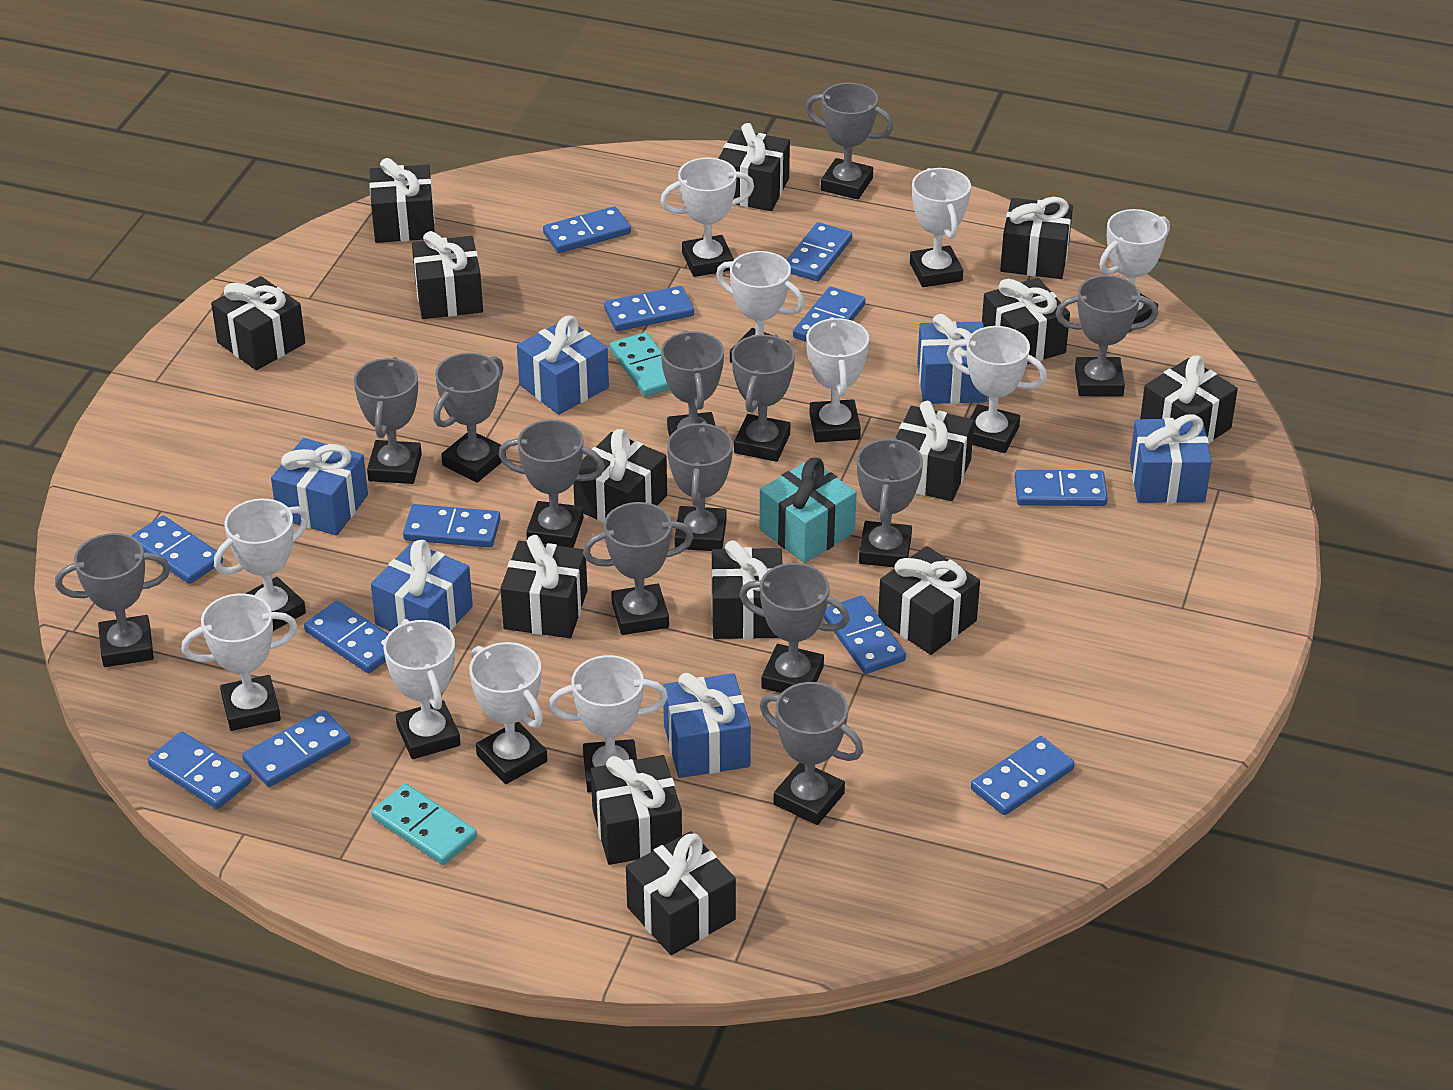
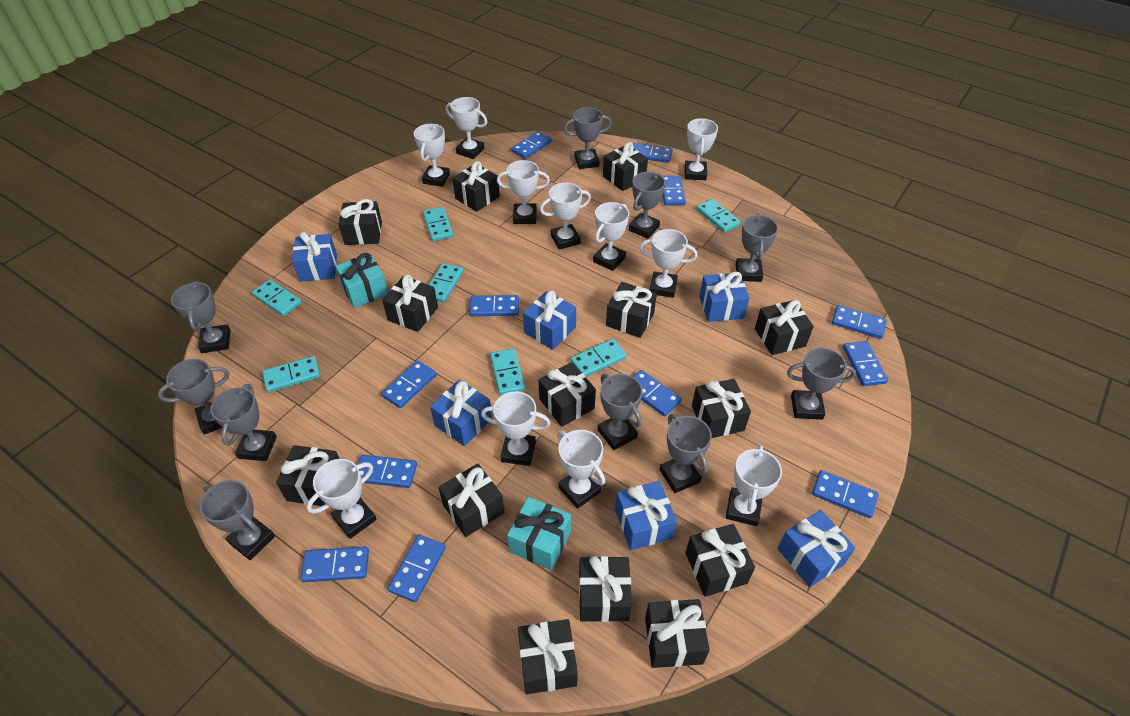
grey trophy: [55,533,170,667] [354,357,422,484] [433,353,506,483] [498,420,605,548] [583,502,694,635] [661,330,724,437] [667,422,733,551] [732,334,795,462] [739,563,850,693] [760,682,863,825] [805,83,893,200] [857,437,923,567] [1056,275,1158,396] = 13 -> [158,359,229,435] [171,281,230,353] [200,480,275,560] [210,384,277,461] [564,107,612,169] [598,374,643,450] [629,172,665,239] [660,414,712,493] [736,214,778,282] [787,347,856,420] = 10
turquoise domino: [371,784,477,865] [610,332,670,397] = 2 -> [252,280,302,316] [262,356,320,392] [423,207,454,241] [428,263,464,302] [490,348,525,395] [570,339,627,377] [696,199,741,233] = 7
turquoise gift: [759,458,857,563] = 1 -> [335,253,388,308] [507,497,571,570] = 2

